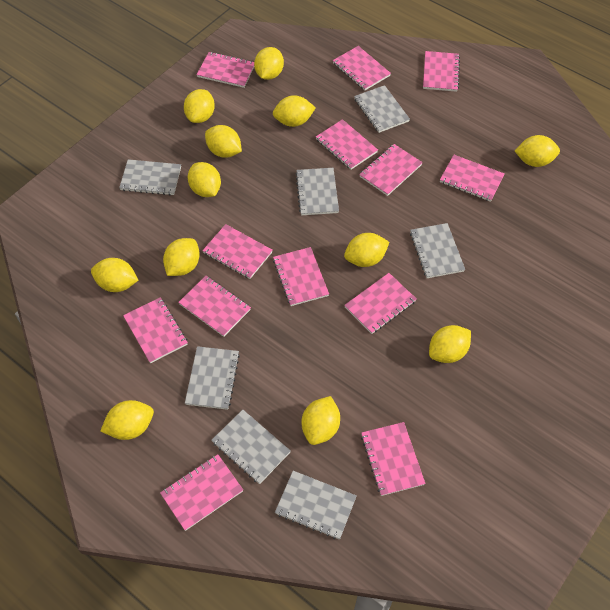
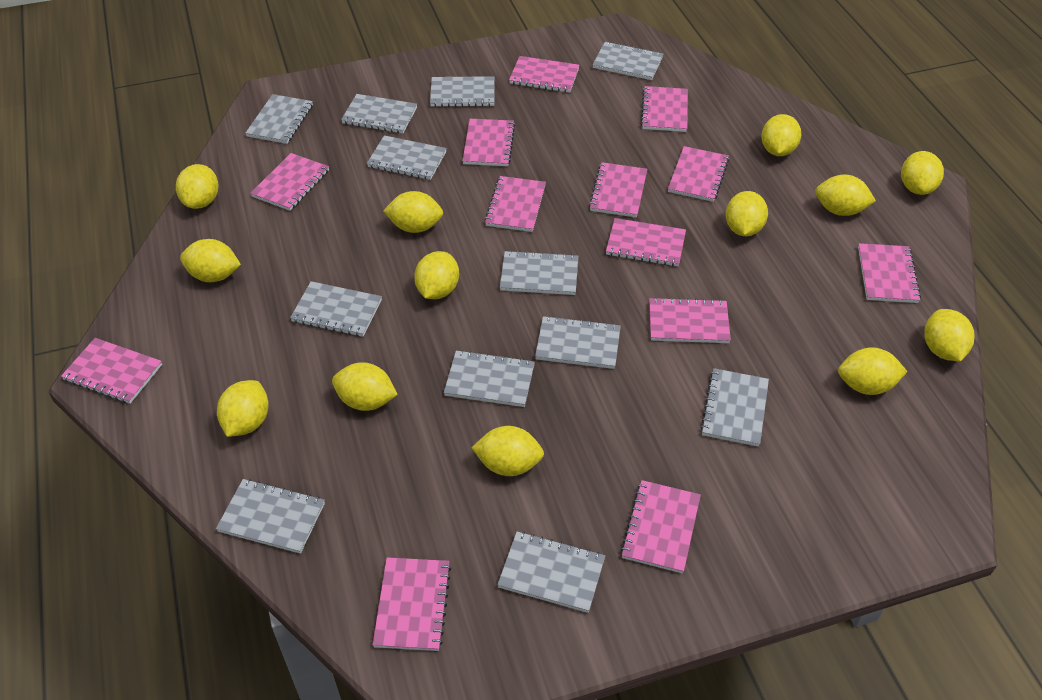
grey notebook: [119,159,181,195] [185,346,240,410] [211,410,291,484] [275,471,357,540] [295,168,339,215] [354,85,410,133] [410,223,465,278] = 7 -> [216,479,325,554] [245,94,313,144] [290,281,382,337] [341,94,417,133] [367,135,447,180] [430,76,495,107] [444,350,535,407] [497,531,605,613] [500,250,578,295] [535,316,621,369] [593,42,663,80] [701,368,769,447] = 12
yellow lemon: [91,258,138,292] [101,400,154,440] [163,238,200,276] [184,89,215,123] [188,162,221,197] [205,125,242,158] [254,47,284,80] [273,95,316,127] [302,396,340,445] [344,233,389,267] [429,325,471,363] [515,135,560,167] = 12 -> [176,164,218,209] [180,239,241,282] [217,380,269,437] [332,362,398,411] [383,191,443,233] [414,251,459,299] [471,426,544,476] [726,191,768,236] [761,114,801,156] [815,175,876,216] [838,347,907,395] [901,151,944,195] [924,309,974,361] = 13

